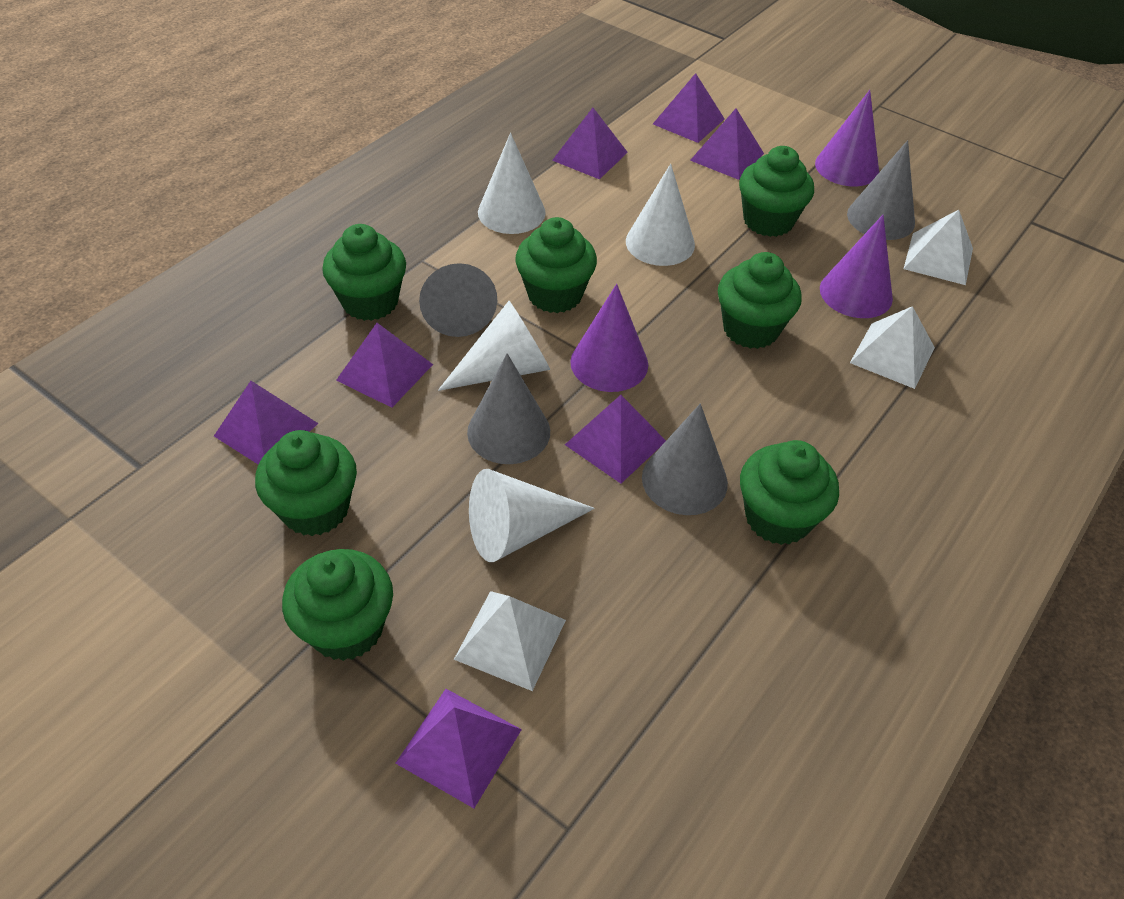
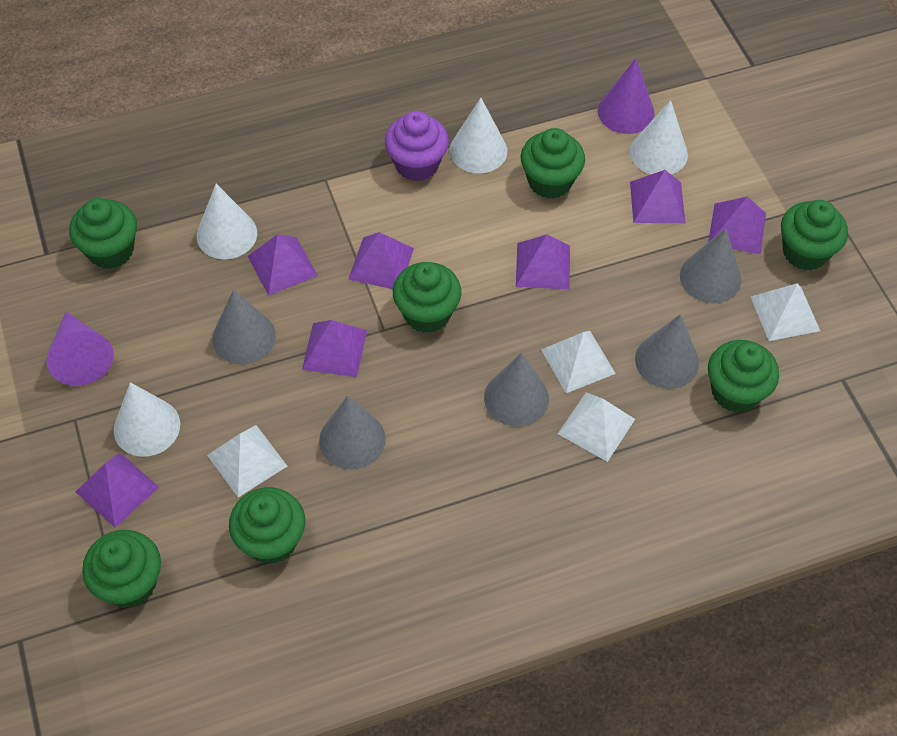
grey cone: [419,263,497,337] [467,353,550,464] [642,404,728,515] [847,140,915,240] = 4 -> [212,289,276,365] [319,396,386,469] [484,352,549,427] [635,314,699,389] [680,228,741,303] = 5
purple cone: [570,284,648,392] [815,90,879,187] [820,215,893,318] = 3 -> [46,312,114,386] [598,58,655,134] = 2
purple cupcake: none = 0 -> [385,111,449,181] = 1
white pyramid: [454,591,566,691] [850,306,935,389] [904,210,973,285] = 3 -> [207,425,287,497] [541,331,616,393] [558,392,635,462] [751,283,820,341] = 4

